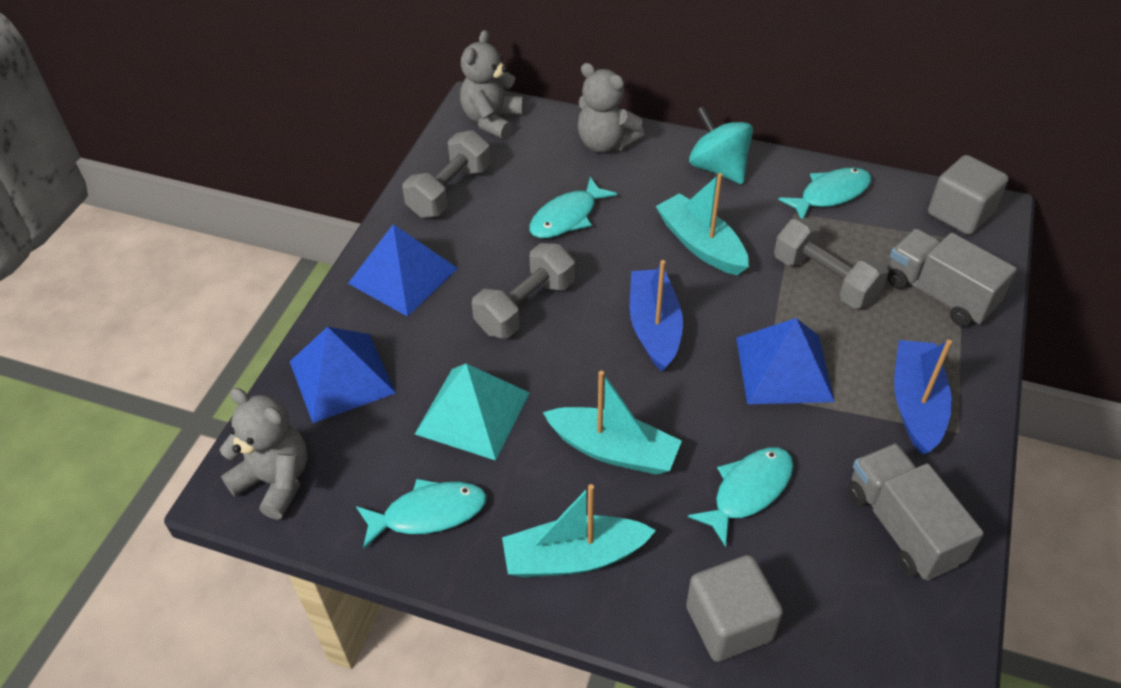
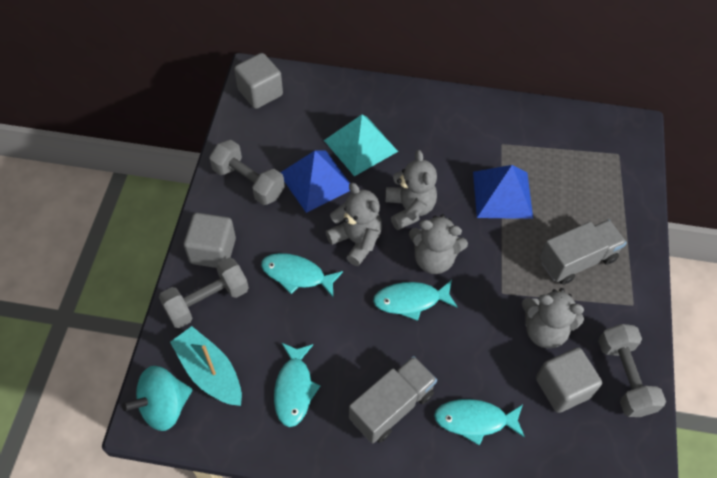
blue boat: [630,260,683,372] [894,340,952,455] = 2 -> none = 0
blue pyramid: [290,327,396,423] [348,224,458,317] [736,318,834,404] = 3 -> [280,150,350,213] [473,165,533,219] = 2
grey cube: [686,555,783,662] [928,155,1009,235] = 2 -> [184,213,236,268] [234,53,283,109] [536,347,602,413] = 3
grey teddy bear: [220,388,308,520] [460,30,524,139] [578,63,645,153] = 3 -> [326,183,382,266] [385,150,437,230] [409,214,468,274] [522,288,584,348] = 4
turquoise boat: [502,484,656,577] [543,371,682,475] [656,173,749,275] = 3 -> [170,326,242,406] = 1

